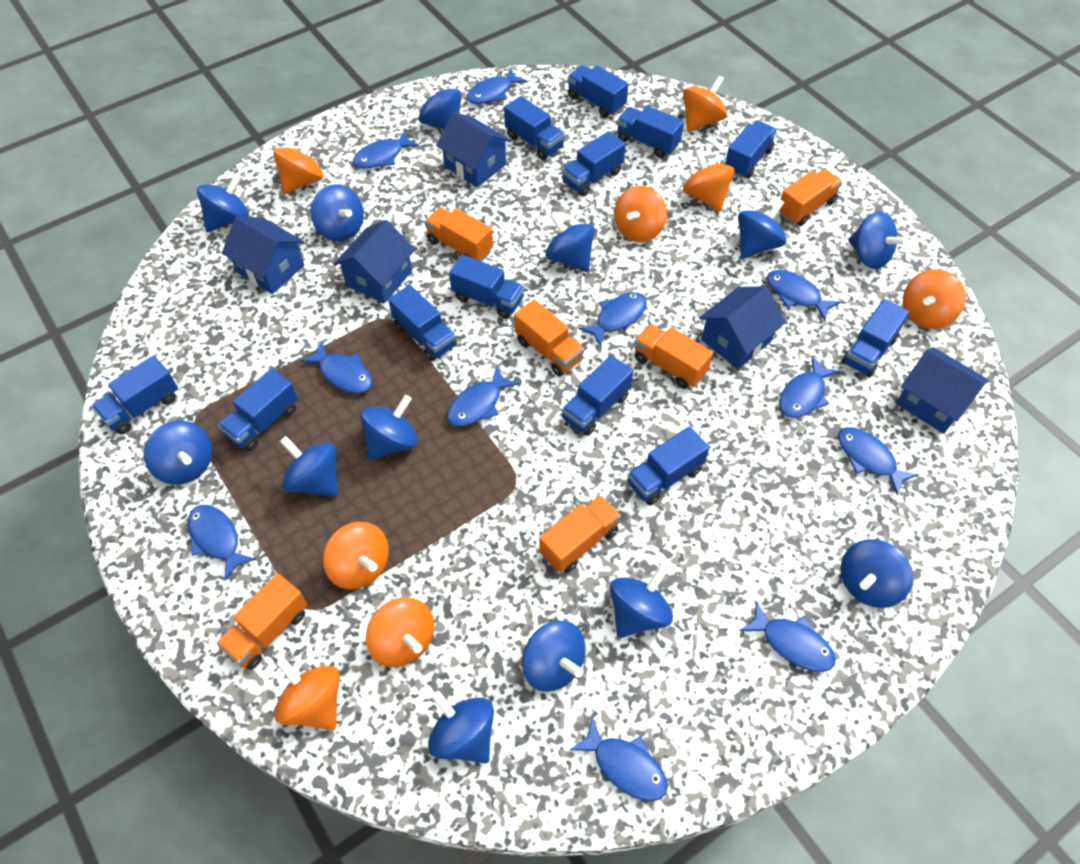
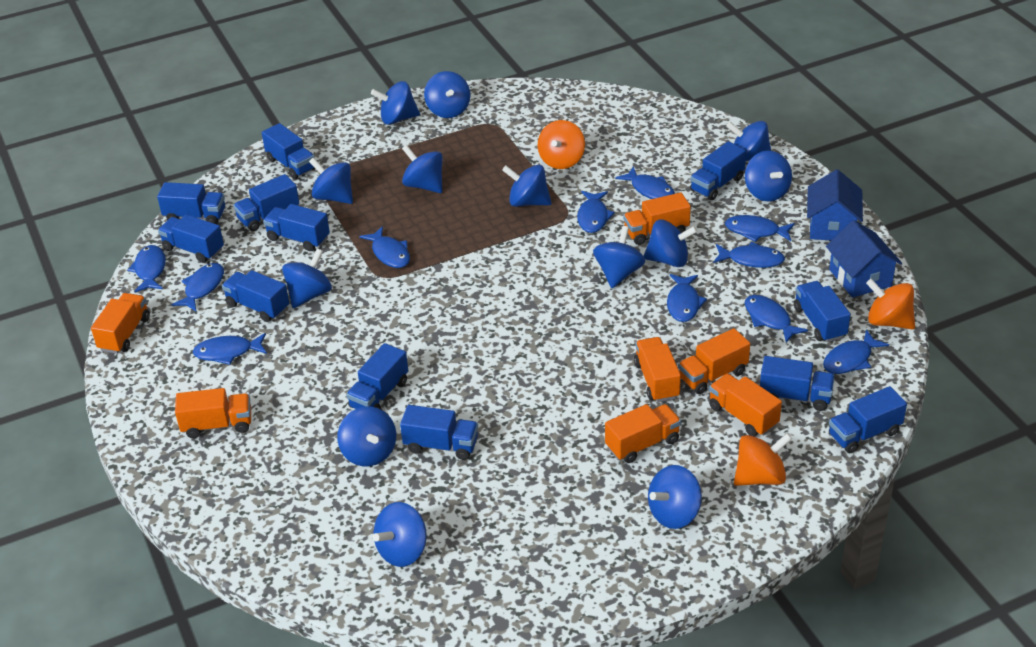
blue house: [222,216,304,294] [334,220,415,304] [436,112,511,188] [699,286,786,369] [896,347,989,434] = 5 -> [807,169,863,241] [826,220,902,298] = 2
orange spinning top: [273,135,323,194] [274,658,340,730] [323,522,389,590] [366,597,434,667] [614,186,667,242] [683,76,727,132] [683,149,734,212] [903,269,966,329] = 8 -> [538,120,585,169] [734,433,792,486] [866,279,915,329] = 3
orange truck: [216,573,308,670] [425,207,493,261] [514,299,584,376] [539,495,621,573] [634,324,713,389] [779,169,843,226] = 6 -> [91,293,150,354] [175,388,251,438] [605,404,681,463] [623,192,691,245] [634,337,681,402] [678,328,750,394] [709,374,782,437] = 7

